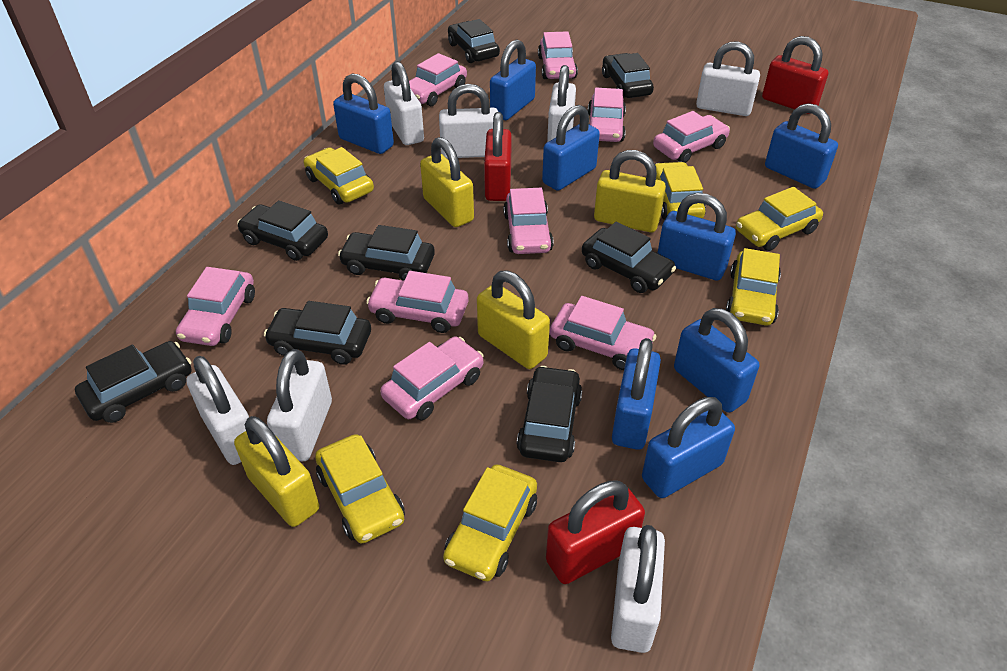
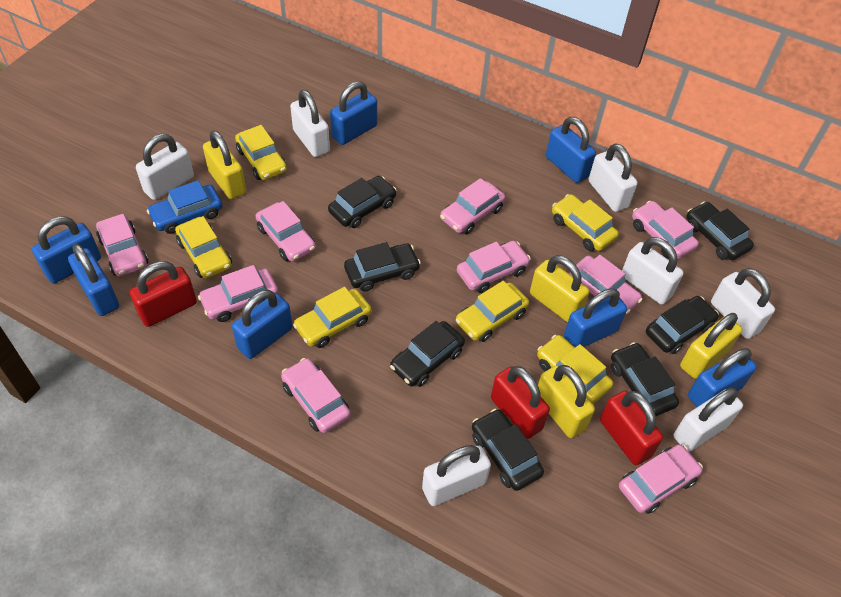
black car: [75,341,192,423] [237,200,328,261] [264,301,371,365] [338,225,435,280] [448,19,500,63] [517,366,582,462] [582,222,676,293] [602,53,654,98] = 8 -> [328,176,397,228] [344,242,421,292] [390,321,465,387] [472,409,544,491] [611,342,679,416] [646,296,719,354] [686,202,754,260] = 7
blue car: none = 0 -> [147,180,222,234] = 1
blue padlock: [333,74,394,154] [490,39,536,120] [542,105,600,191] [612,338,661,450] [642,397,735,498] [657,193,736,281] [674,308,759,413] [765,103,838,189] = 8 -> [32,217,101,284] [68,244,119,316] [232,290,293,359] [330,81,377,145] [546,117,596,183] [564,288,627,347] [688,348,757,407] = 7

